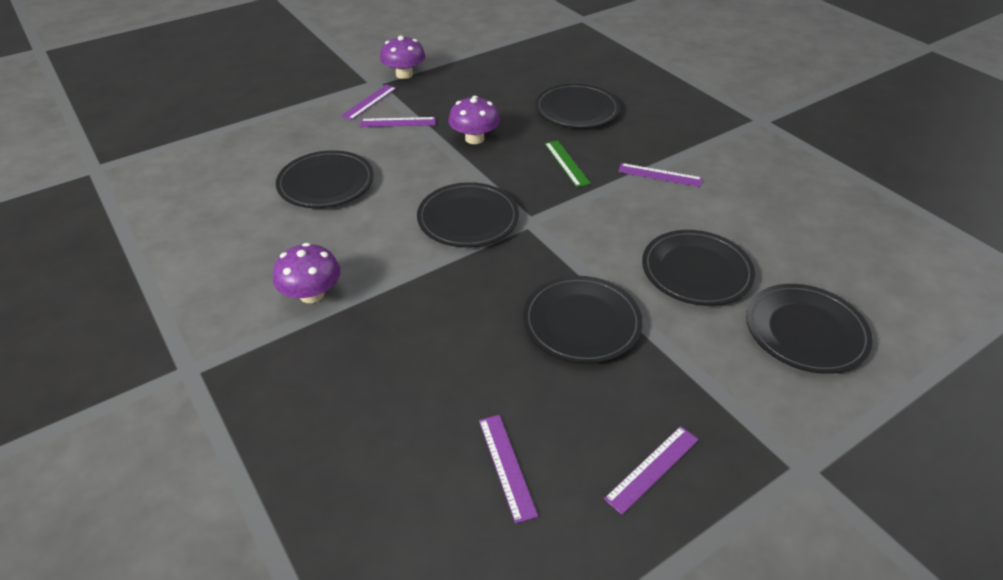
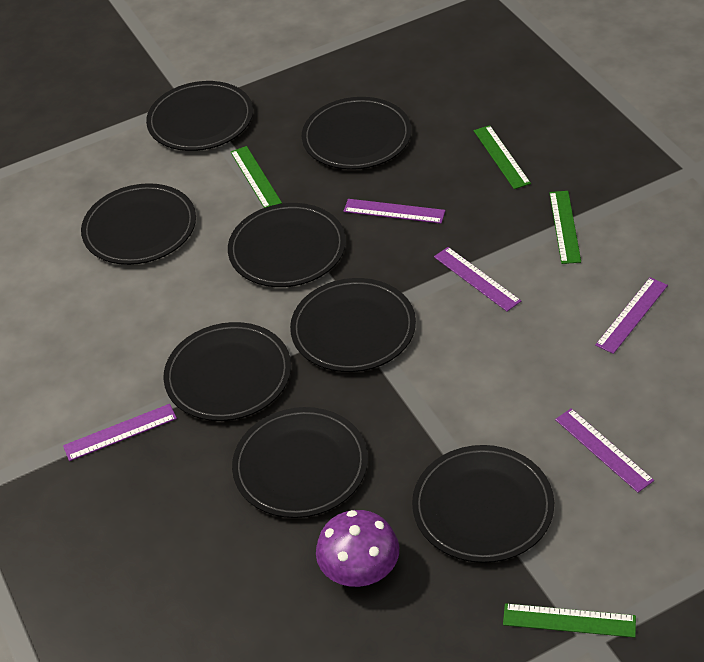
black plate: [276,150,374,208] [417,182,519,247] [523,276,643,364] [535,84,620,128] [642,230,755,306] [746,284,873,374] = 6 -> [81,183,196,265] [146,81,253,151] [163,322,291,421] [228,203,346,287] [232,407,368,518] [290,278,416,372] [302,97,412,170] [412,445,554,563] = 8
green ruler: [545,141,591,187] = 1 -> [230,146,282,208] [474,125,531,189] [503,603,636,638] [549,191,581,264] = 4
purple mushroom: [273,243,341,303] [380,36,426,79] [448,96,500,144] = 3 -> [316,510,399,587] = 1

